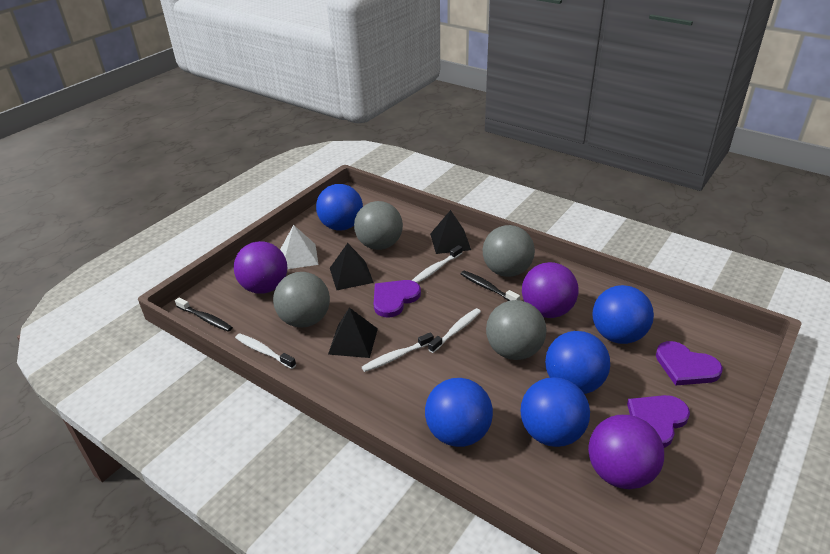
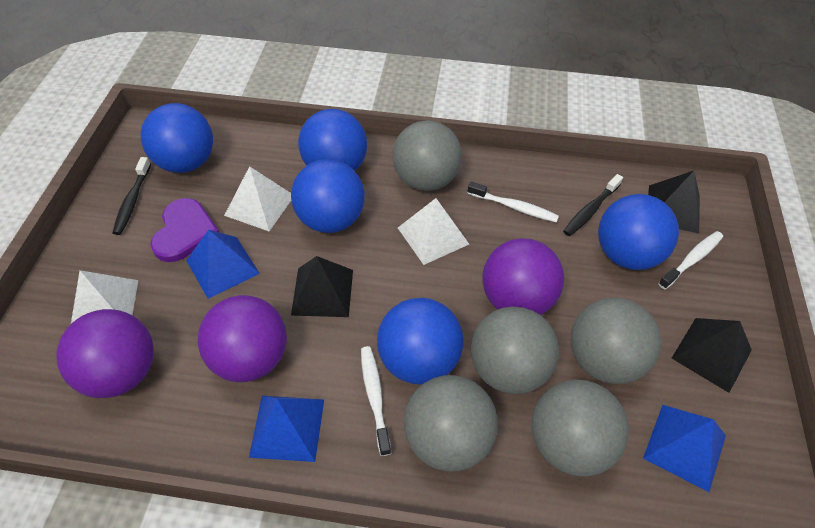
blue pyramid: none = 0 -> [186,230,260,299] [249,396,324,462] [643,405,726,492] = 3
grey ball: [273,272,330,327] [354,201,403,250] [483,225,535,277] [486,300,547,360] = 4 -> [392,120,462,191] [404,375,498,471] [471,307,559,394] [532,379,629,477] [571,298,661,384] = 5
purple heart: [374,280,421,318] [627,395,690,448] [656,341,723,386] = 3 -> [150,198,219,262] = 1
white pyramid: [280,225,319,269] = 1 -> [71,270,138,323] [224,166,291,231] [398,198,469,265] = 3
white toothbrush: [235,333,296,369] [362,332,434,372] [412,245,462,283] [428,308,481,353] = 4 -> [361,346,391,456] [468,182,559,222] [658,231,723,289] = 3

